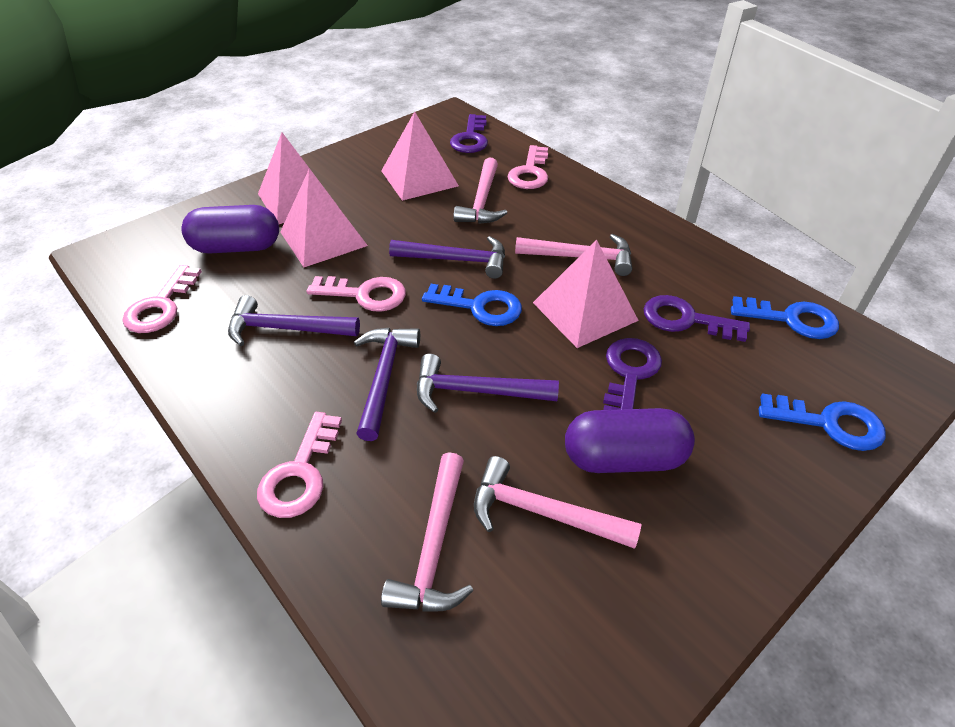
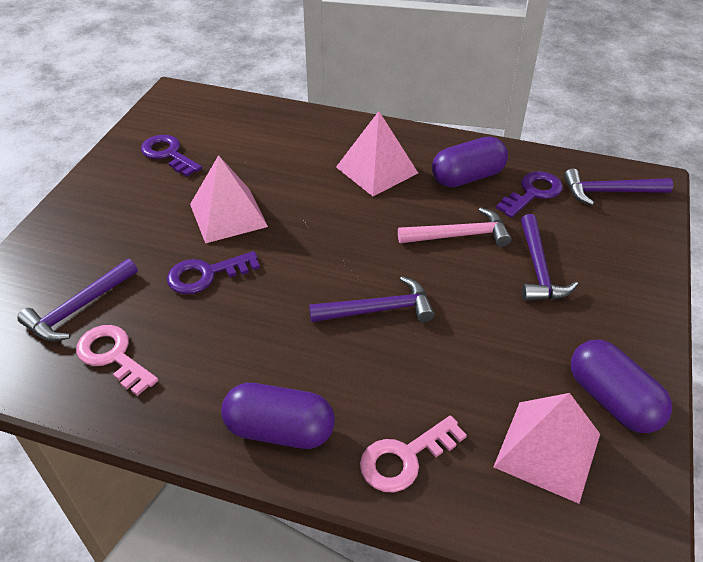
blue key: [422,284,522,326] [731,296,839,339] [759,393,886,451] = 3 -> none = 0
pink hammer: [381,452,473,612] [454,157,507,224] [474,456,642,549] [515,234,632,276] = 4 -> [398,207,512,247] = 1
pink key: [123,265,202,333] [257,412,342,518] [307,276,406,312] [508,145,548,189] = 4 -> [76,325,158,396] [360,415,467,492] = 2
pink pyramid: [258,132,338,224] [280,169,368,267] [381,111,459,201] [533,239,639,348] = 4 -> [190,155,268,243] [336,111,418,196] [494,393,600,504] = 3
purple capsule: [181,205,279,254] [565,408,695,473] = 2 -> [221,383,335,449] [432,136,508,188] [571,339,672,433] = 3

